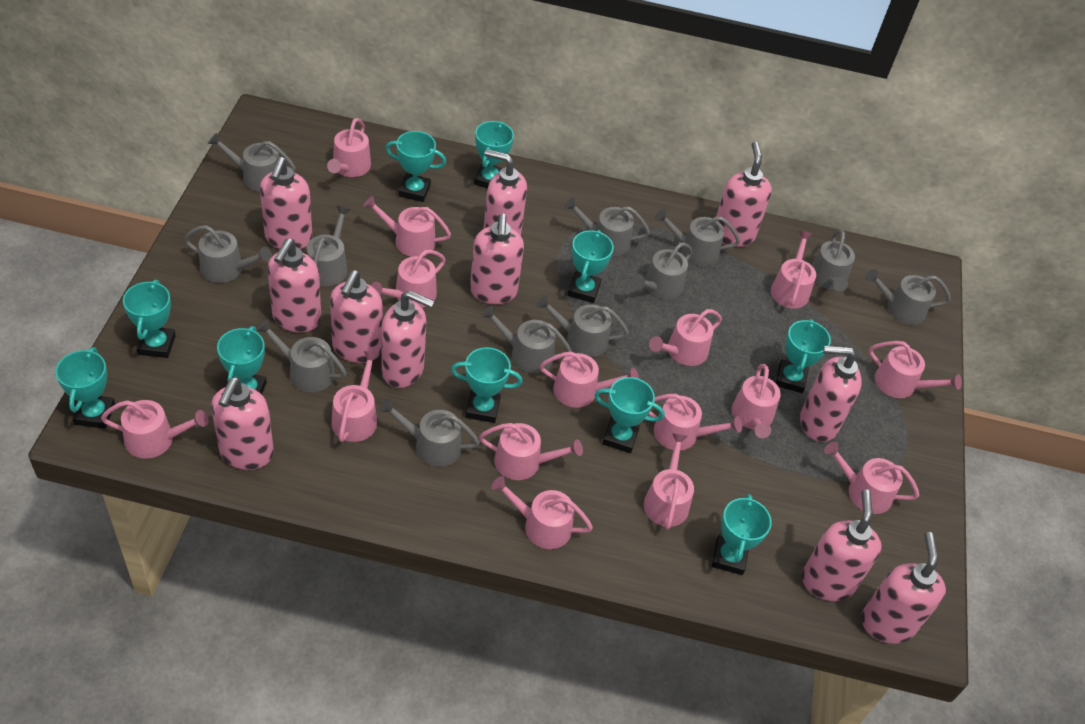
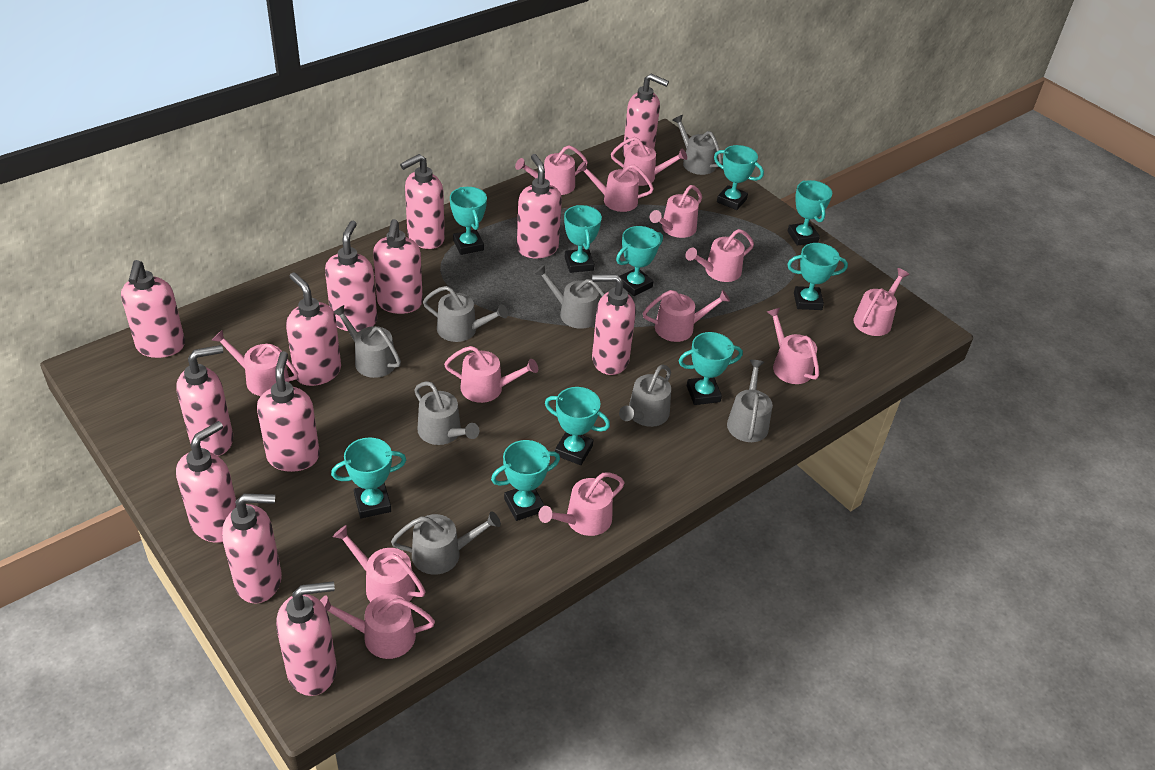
grey watering can: [184,225,272,283] [208,133,296,192] [256,319,347,392] [307,206,351,286] [379,399,480,467] [481,306,571,373] [536,295,629,357] [564,198,650,256] [631,243,693,299] [655,209,740,266] [812,230,855,291] [865,269,951,325] = 12 -> [334,305,401,378] [391,511,501,575] [414,381,479,445] [423,286,508,342] [534,265,605,329] [619,365,671,427] [672,115,723,175] [727,360,773,442] = 8
pink soap dispenser: [211,377,274,470] [260,157,312,249] [268,239,321,332] [330,270,383,363] [381,291,435,388] [470,214,524,304] [483,149,527,236] [716,142,772,247] [800,346,862,442] [802,489,882,601] [861,532,946,644] = 11 -> [121,260,185,358] [176,345,233,456] [176,421,236,543] [222,494,282,603] [257,351,320,472] [276,581,337,696] [286,272,341,386] [325,221,377,332] [373,219,423,314] [400,154,445,249] [517,154,562,258] [592,274,636,375] [623,74,669,157] = 13
pink watering can: [101,400,208,459] [327,118,371,177] [331,351,379,442] [363,196,451,257] [371,250,446,308] [479,423,583,480] [491,476,593,549] [540,351,639,408] [644,433,694,530] [648,394,742,451] [649,309,722,366] [732,364,781,438] [771,231,816,309] [824,442,919,514] [869,341,962,398] = 15 -> [211,330,298,396] [320,594,435,659] [333,525,425,602] [444,346,538,403] [515,145,588,195] [538,472,625,536] [577,161,654,212] [611,137,687,186] [643,290,730,342] [650,185,702,238] [685,229,754,282] [767,308,819,384] [853,268,910,336] = 13

